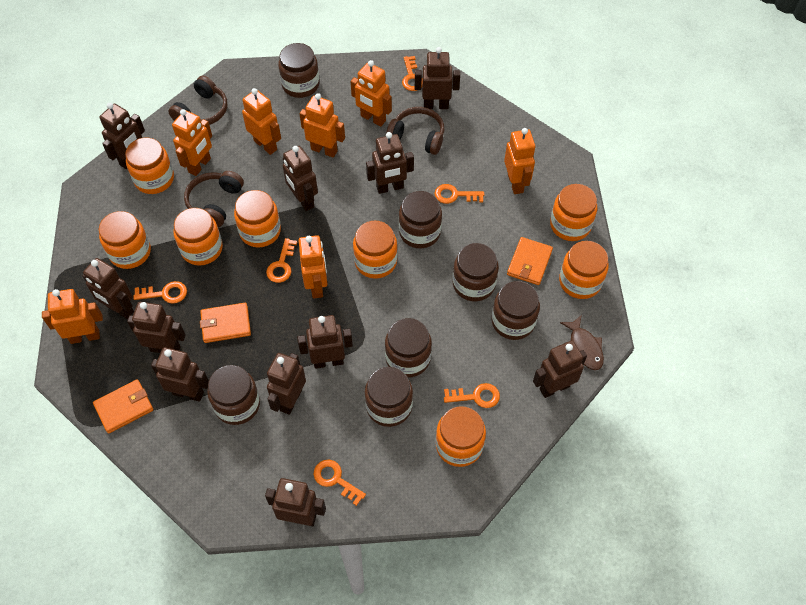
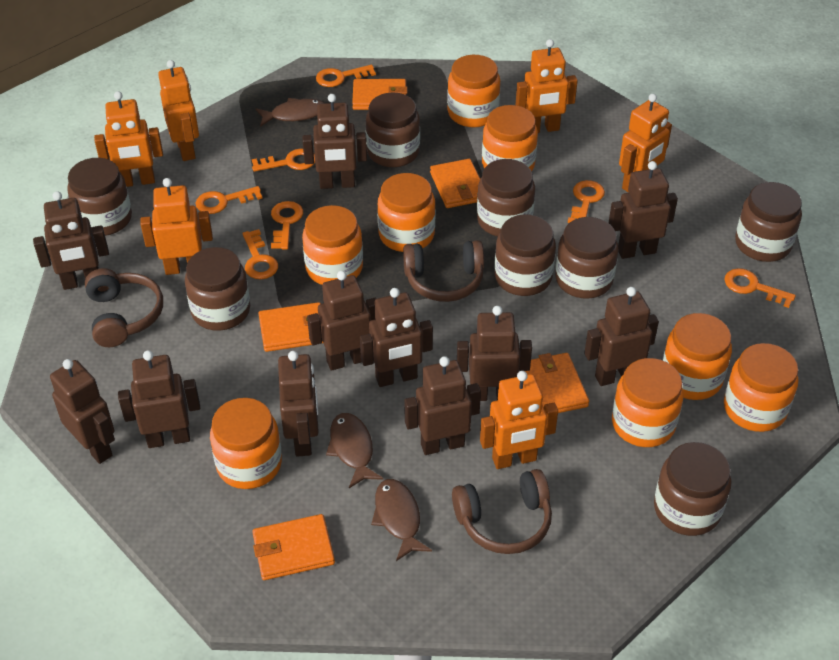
brown fish: [560,315,604,370] = 1 -> [256,98,324,127] [326,413,383,488] [371,479,432,561] = 3
brown jar: [207,365,260,425] [278,43,319,98] [365,367,413,427] [385,318,432,377] [399,191,442,248] [453,243,499,301] [492,281,540,340] = 7 -> [67,158,132,236] [185,247,250,331] [366,92,420,167] [477,159,535,236] [494,214,556,296] [555,217,619,299] [654,442,732,536] [735,182,802,262] = 8
orange key: [133,281,187,304] [266,238,297,283] [313,460,366,506] [402,56,423,91] [434,184,484,204] [444,383,500,408] = 6 -> [196,186,262,214] [242,229,278,279] [252,149,315,172] [271,201,303,250] [316,65,376,87] [568,180,605,223] [724,268,796,308] = 7
orange robot: [42,289,103,344] [172,109,212,176] [242,88,281,155] [298,235,327,299] [299,93,345,158] [350,60,392,127] [504,128,536,194] = 7 -> [94,91,163,187] [140,178,213,275] [158,60,199,161] [480,371,558,469] [516,39,578,133] [619,94,672,193] = 6
orange wallet: [93,379,153,434] [200,303,251,343] [507,237,553,285] = 3 -> [252,514,335,580] [258,302,323,352] [352,79,408,110] [430,159,480,208] [525,353,589,413] = 5

